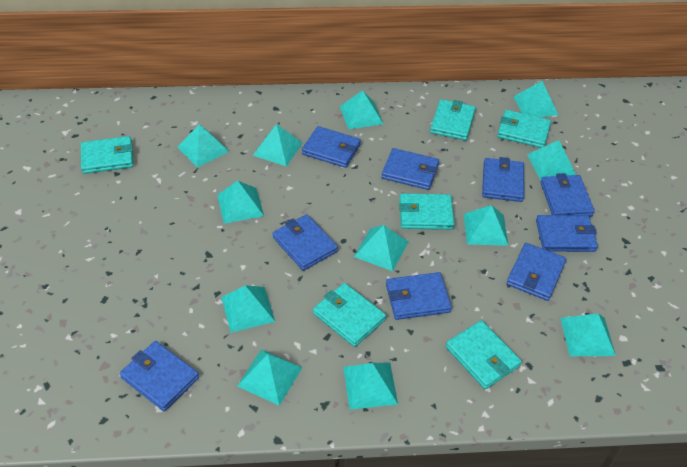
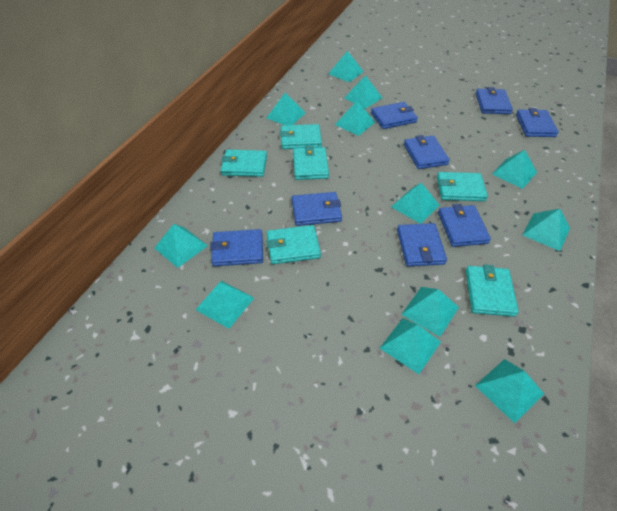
blue wallet: [120,341,199,411] [273,214,338,271] [302,126,361,168] [381,148,439,190] [386,272,452,320] [482,157,524,202] [506,243,566,301] [536,215,598,252] [540,173,595,217] = 9 -> [210,229,263,266] [292,192,342,226] [371,102,418,129] [397,223,447,266] [404,135,450,169] [438,204,491,247] [475,87,513,114] [516,108,559,137] = 8

